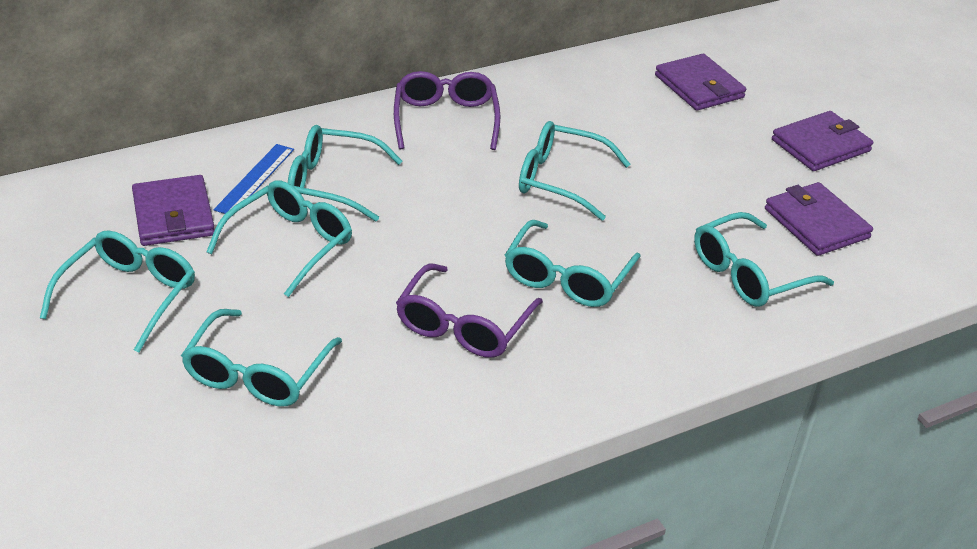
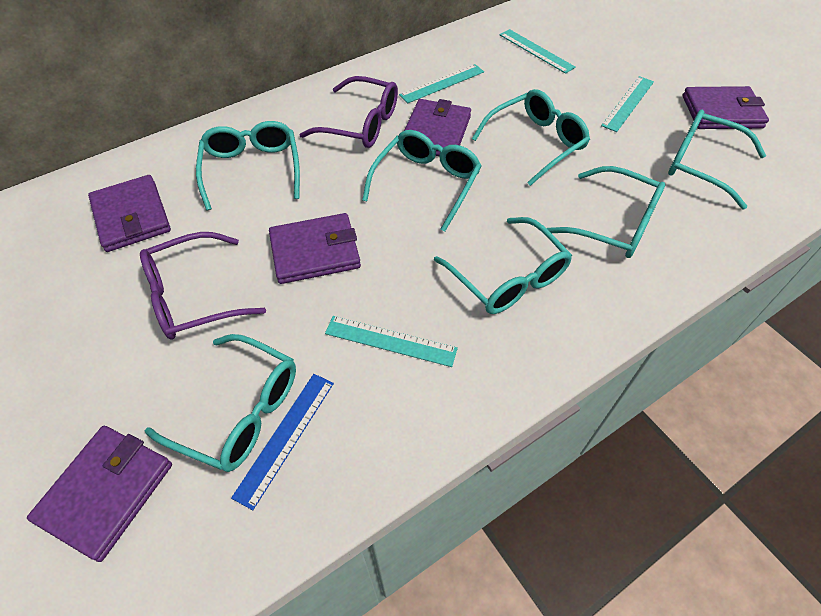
purple wallet: [132,175,215,246] [655,54,746,111] [765,182,873,256] [772,111,873,171] = 4 -> [27,426,172,562] [88,175,171,252] [269,213,361,284] [404,99,471,156] [682,86,769,129] = 5
turquoise ruler: none = 0 -> [325,316,458,367] [399,64,484,103] [500,29,576,74] [601,76,654,132] = 4

